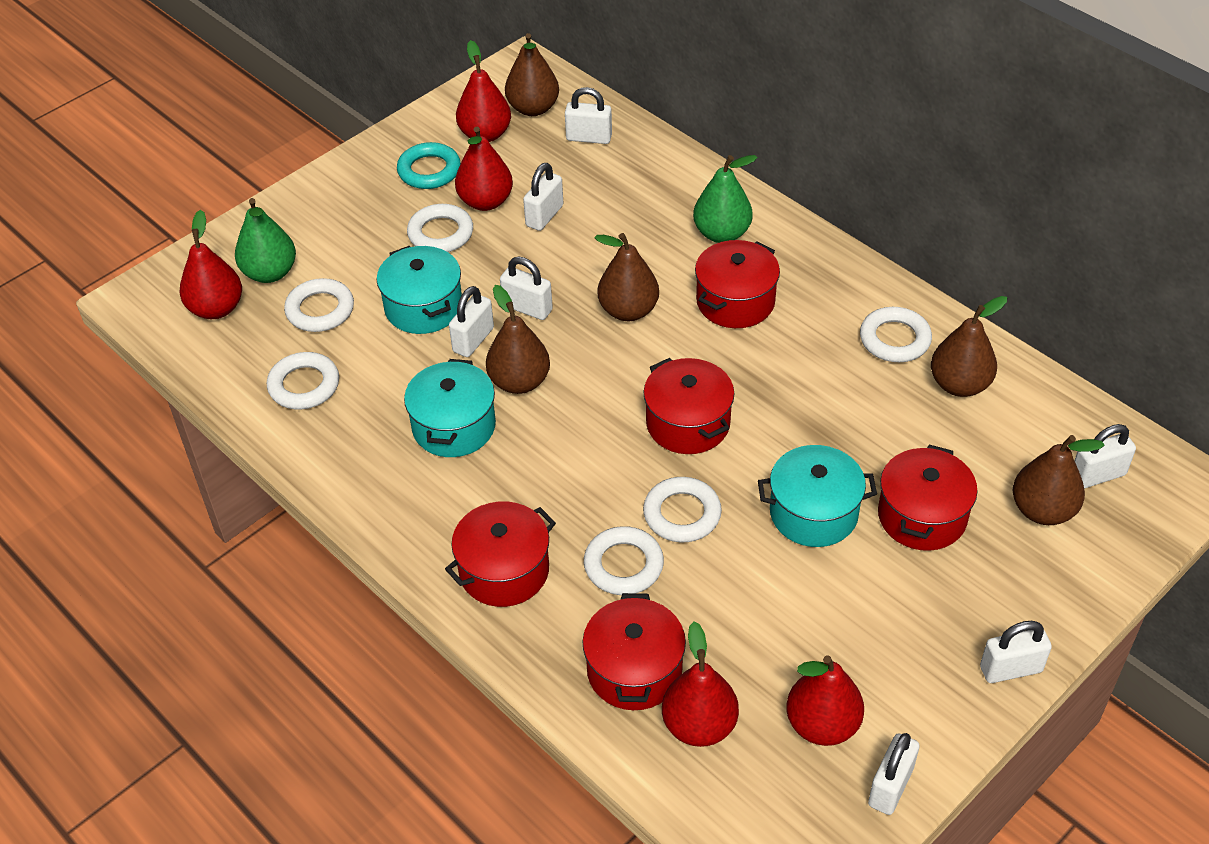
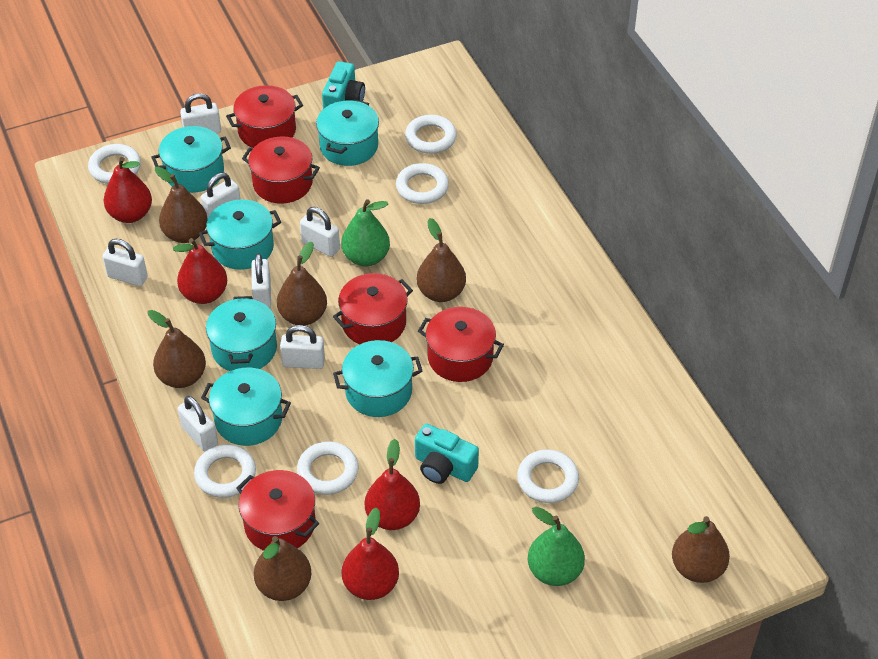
brown pear: [486,285,550,394] [505,33,559,116] [594,233,659,321] [931,296,1007,397] [1013,435,1104,525] = 5 -> [148,310,206,388] [155,167,208,243] [254,536,311,601] [277,242,327,326] [417,218,466,302] [672,516,730,583] = 6
red pear: [180,210,242,319] [455,127,513,211] [456,40,511,142] [662,622,739,747] [786,656,864,746] = 5 -> [104,157,152,223] [173,238,227,304] [342,508,399,600] [365,439,420,530] = 4
turquoise camera: none = 0 -> [322,61,365,109] [415,424,479,484] = 2
turquoise pot: [377,246,462,334] [404,359,496,457] [758,445,877,547] = 3 -> [152,126,231,193] [199,200,281,270] [201,368,291,446] [206,296,277,371] [316,100,379,166] [333,340,423,417] = 6
turquoise ring: [397,142,461,189] = 1 -> none = 0

